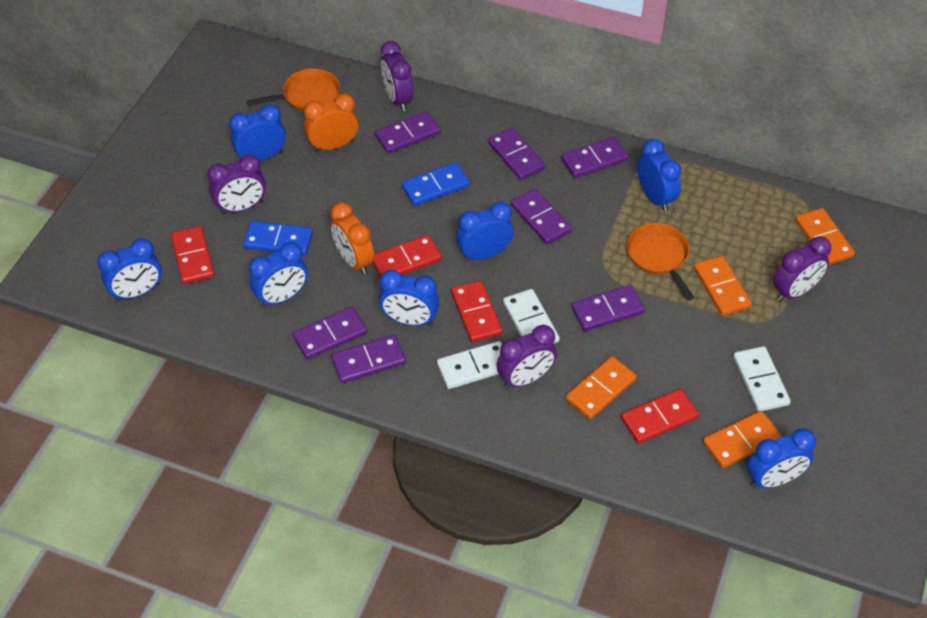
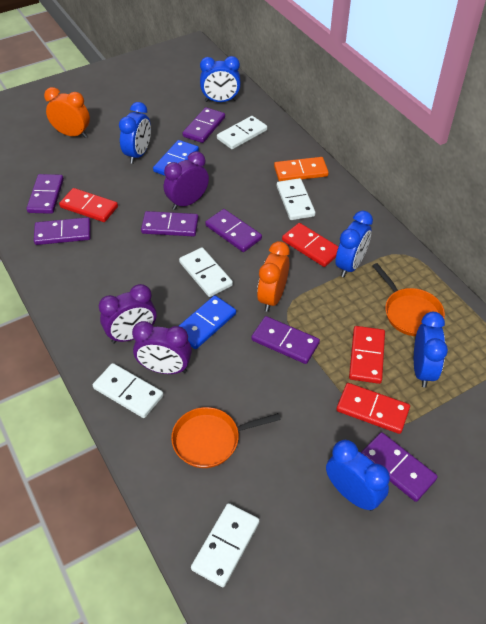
blue clock: [98,238,162,301] [229,104,286,161] [249,242,308,307] [379,270,439,326] [456,202,514,261] [637,139,681,211] [747,429,816,488] = 7 -> [119,102,151,164] [200,56,241,102] [326,440,390,511] [335,211,373,277] [414,312,448,388] = 5
orange domino: [566,356,637,419] [694,256,752,316] [703,411,782,468] [795,208,855,265] = 4 -> [274,157,329,181] = 1
purple clock: [207,154,266,214] [381,41,413,112] [496,325,557,389] [773,236,831,301] = 4 -> [99,284,156,343] [132,321,192,374] [164,151,209,210] = 3
white domino: [437,341,502,389] [503,289,560,344] [733,346,791,412] = 3 -> [93,363,163,418] [179,247,233,297] [191,503,260,587] [217,116,267,149] [277,178,315,220] = 5

